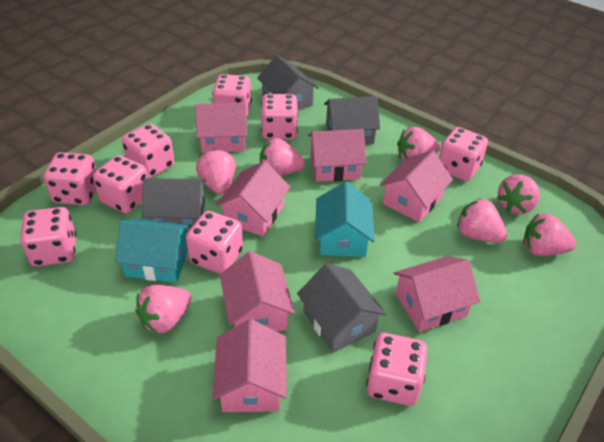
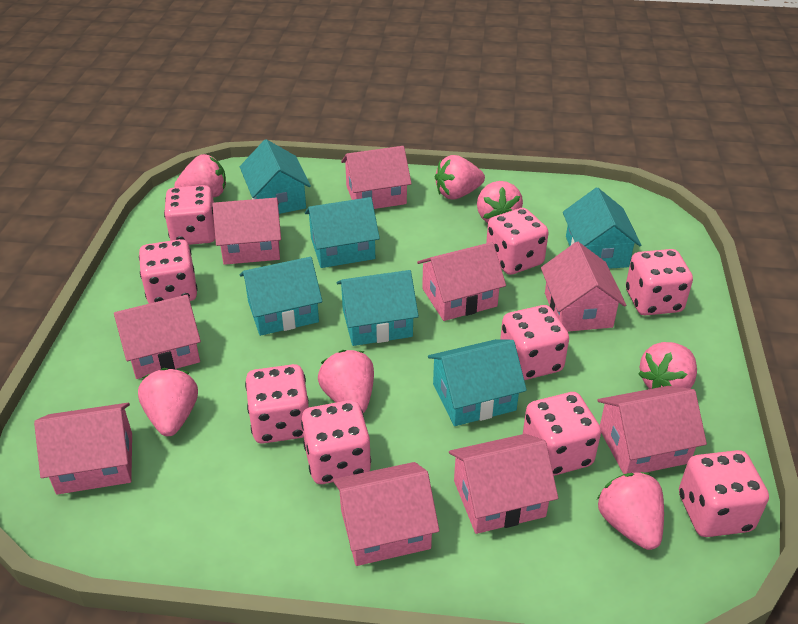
grey house: [142,178,206,232] [257,55,319,110] [297,263,387,353] [324,96,380,145] = 4 -> none = 0
pink house: [195,103,247,153] [212,319,287,412] [216,161,290,236] [220,251,295,331] [308,129,366,182] [380,150,453,222] [394,256,480,332] = 7 -> [34,403,132,495] [114,295,201,379] [212,198,281,265] [333,462,439,566] [341,146,412,209] [417,242,506,321] [449,434,558,534] [541,242,626,332] [597,386,707,474] = 9
turquoise house: [115,219,191,283] [315,182,375,257] = 2 -> [240,139,311,214] [240,257,323,336] [305,197,380,268] [337,270,419,346] [428,339,527,426] [563,187,641,269] = 6

